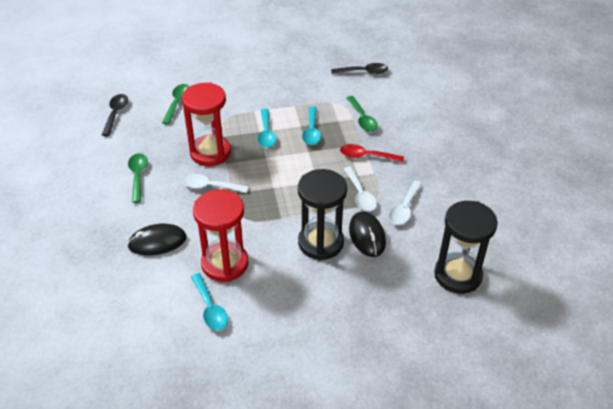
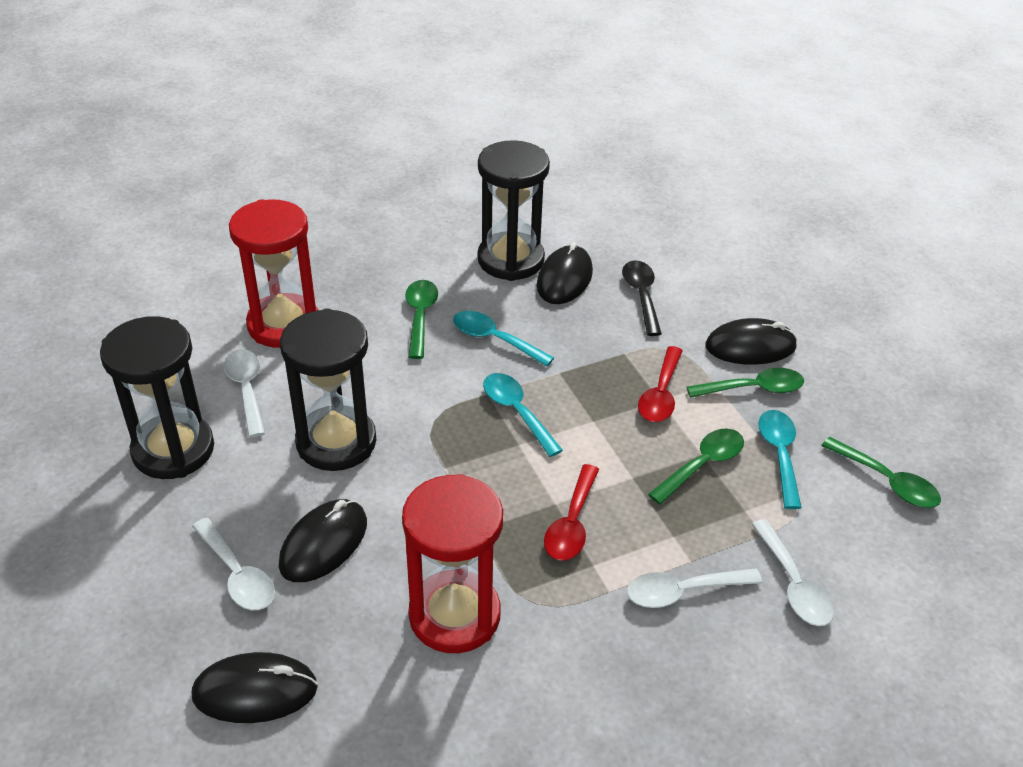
black hourglass: [298,169,347,260] [434,201,498,294] = 2 -> [100,316,214,479] [280,309,376,471] [478,140,550,281] = 3
black mouse: [127,224,187,255] [349,211,386,257] = 2 -> [191,652,318,723] [279,499,367,582] [537,242,593,304] [706,318,797,365] = 4
black spoon: [102,94,128,136] [331,63,388,74] = 2 -> [622,260,662,336] = 1
green spoon: [128,153,148,203] [162,84,190,125] [346,96,378,132] = 3 -> [405,280,438,359] [648,429,744,504] [687,368,804,398] [821,437,941,508] = 4
red spoon: [340,144,404,162] = 1 -> [544,464,599,561] [638,346,683,422] = 2
white spoon: [182,174,249,193] [344,167,377,211] [389,181,422,225] = 3 -> [192,518,275,610] [224,349,265,438] [627,569,762,608] [752,519,834,626] = 4

